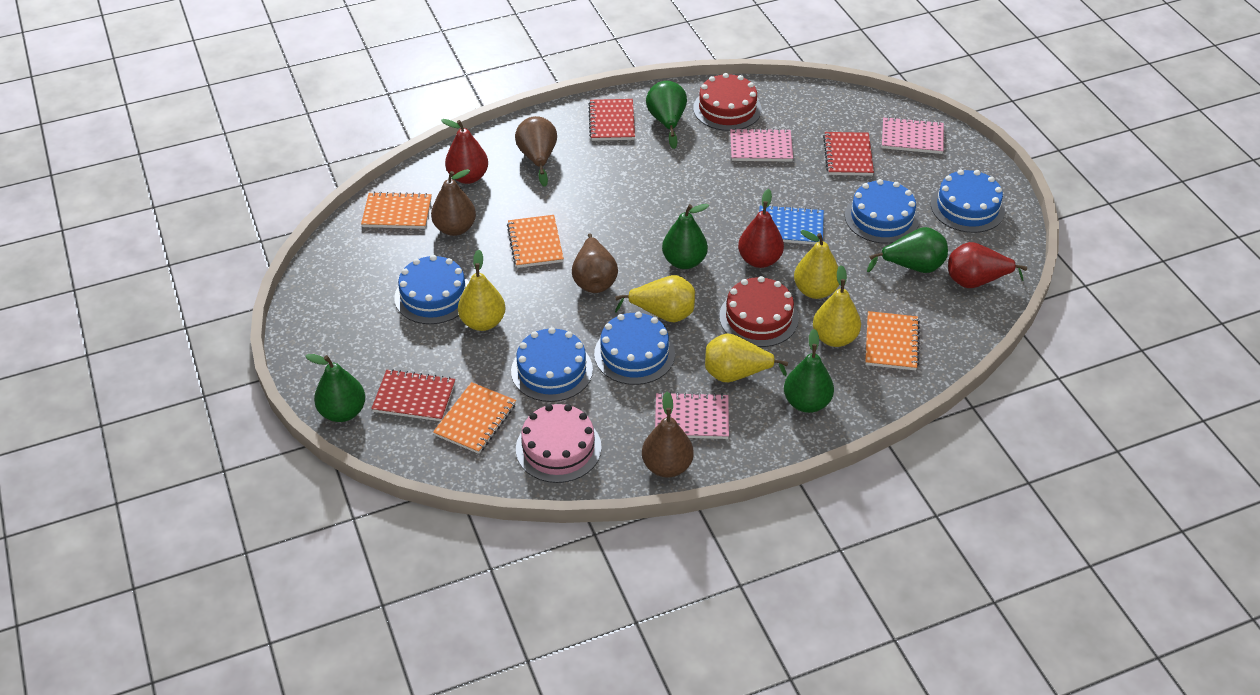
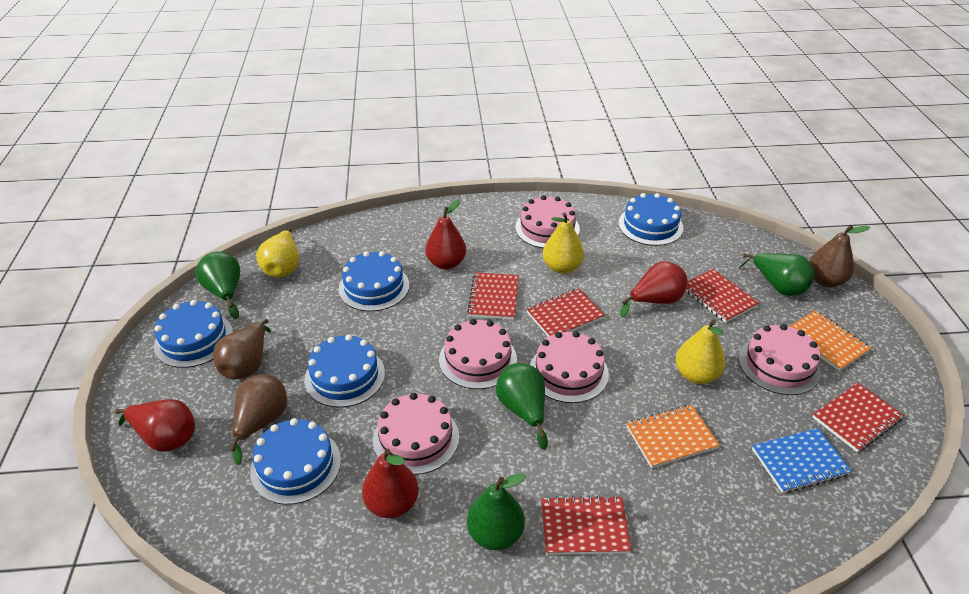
brown pear: [431,169,476,236] [515,116,557,187] [572,234,618,293] [642,392,694,477] = 4 -> [213,319,271,379] [230,374,287,465] [809,225,870,287] = 3
green pear: [305,354,365,422] [646,81,687,149] [662,204,709,269] [784,329,834,413] [867,227,948,273] = 5 -> [196,251,240,319] [467,473,526,550] [496,363,548,450] [739,253,815,296] = 4
orange notebook: [361,192,432,229] [433,382,516,454] [507,215,564,268] [865,311,920,370] = 4 -> [627,405,720,468] [789,310,871,371] = 2
pink cake: [516,404,602,483] = 1 -> [373,393,459,475] [439,319,517,389] [515,195,580,248] [530,331,609,403] [739,324,821,395] = 5
pink notebook: [655,392,729,439] [730,128,793,162] [882,117,944,154] = 3 -> none = 0
red cake: [693,73,762,131] [719,276,799,347] = 2 -> none = 0
red notebook: [371,369,455,421] [588,99,635,141] [823,132,874,176] = 3 -> [467,272,519,320] [526,288,605,337] [541,495,631,555] [686,269,759,323] [812,383,904,452] = 5
red pear: [441,119,488,184] [738,189,784,268] [948,242,1027,288] = 3 -> [115,399,195,452] [362,449,419,518] [425,200,466,270] [620,262,688,318] = 4
yellow pear: [458,250,506,331] [615,275,695,322] [705,333,788,382] [794,230,839,299] [813,265,861,347] = 5 -> [256,228,299,277] [543,212,584,274] [676,320,725,384] = 3

